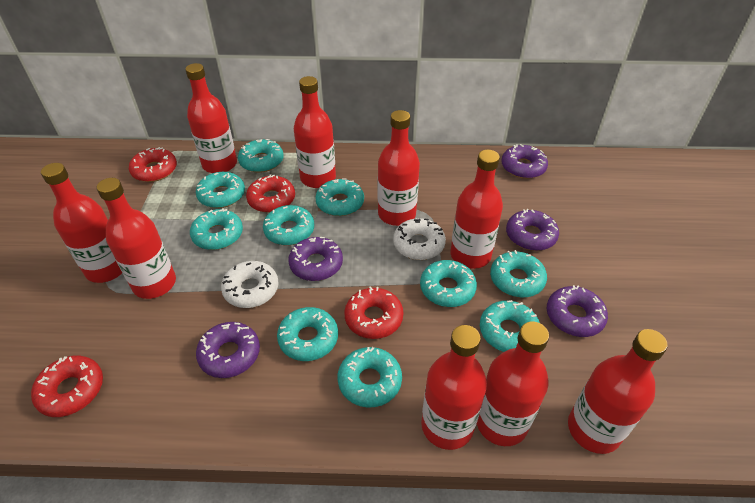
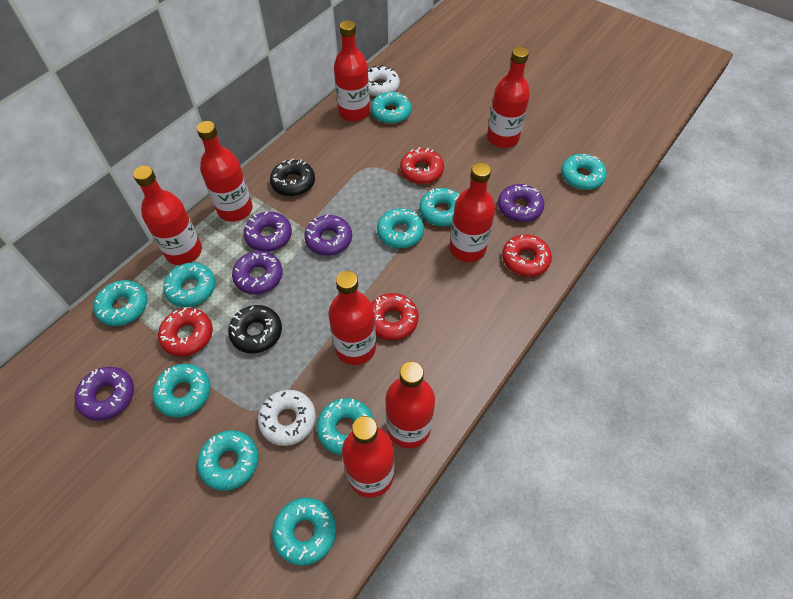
black donut: none = 0 -> [228,305,282,353] [270,158,315,196] = 2
red bottle: [41,163,122,283] [97,178,176,299] [185,63,237,173] [294,76,336,188] [378,110,420,226] [421,325,487,450] [451,150,503,269] [477,322,549,446] [568,329,668,454] = 9 -> [133,166,202,265] [197,121,253,222] [328,271,376,365] [334,20,370,122] [342,416,394,498] [385,361,435,449] [449,162,495,262] [487,47,530,148] = 8

